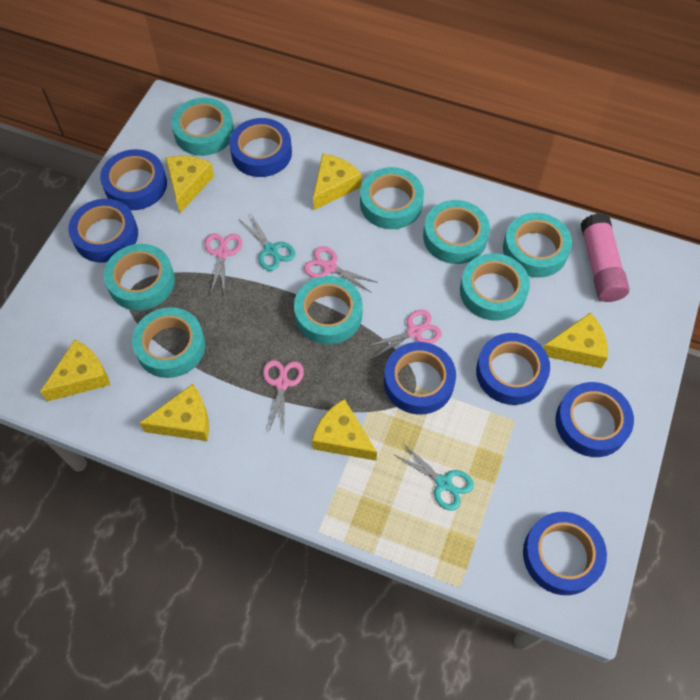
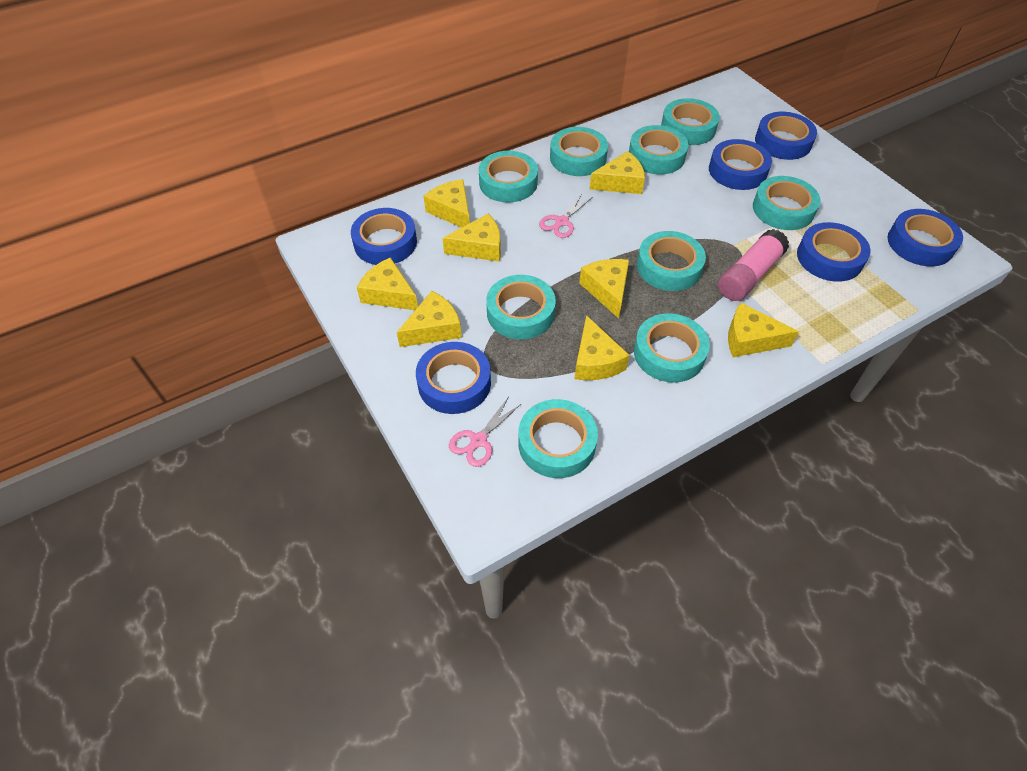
blue tape: [68,199,138,263] [100,149,167,210] [229,118,292,177] [384,342,456,414] [476,333,550,405] [523,512,607,595] [555,382,634,457] = 7 -> [351,208,417,265] [416,342,491,414] [709,139,772,190] [755,112,817,160] [797,222,871,282] [887,209,963,266] = 6
pink scissors: [205,233,242,296] [263,360,304,433] [304,246,378,292] [365,310,442,359] = 4 -> [449,396,521,467] [539,193,593,238] = 2
turquoise scissors: [240,214,295,271] [393,443,474,511] = 2 -> none = 0
turquoise tape: [104,244,175,310] [132,307,205,378] [171,98,234,156] [294,276,363,345] [360,167,424,229] [423,200,490,264] [460,253,530,321] [503,213,572,277] = 8 -> [479,151,538,203] [486,275,556,340] [518,399,598,478] [550,127,608,176] [629,125,688,175] [634,313,710,383] [637,231,706,291] [661,98,720,145] [753,176,821,230] = 9
yellow cheese: [40,339,110,401] [140,384,209,441] [165,156,214,213] [312,399,377,461] [313,153,362,210] [543,312,608,368] = 6 -> [357,257,418,310] [397,291,462,347] [424,179,470,228] [442,214,501,262] [574,315,630,380] [579,259,629,319] [589,151,645,194] [728,303,799,357] = 8

